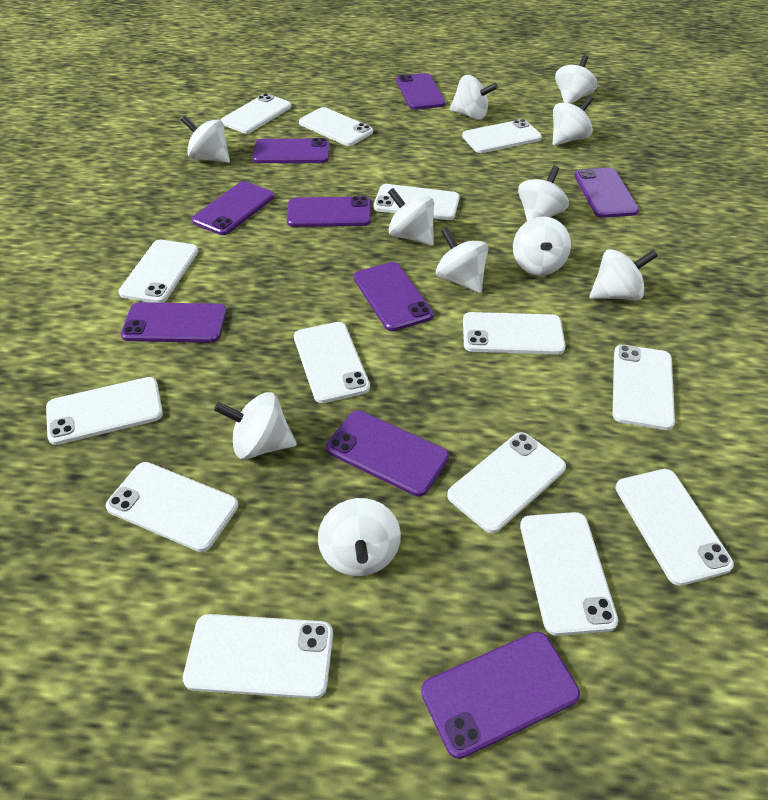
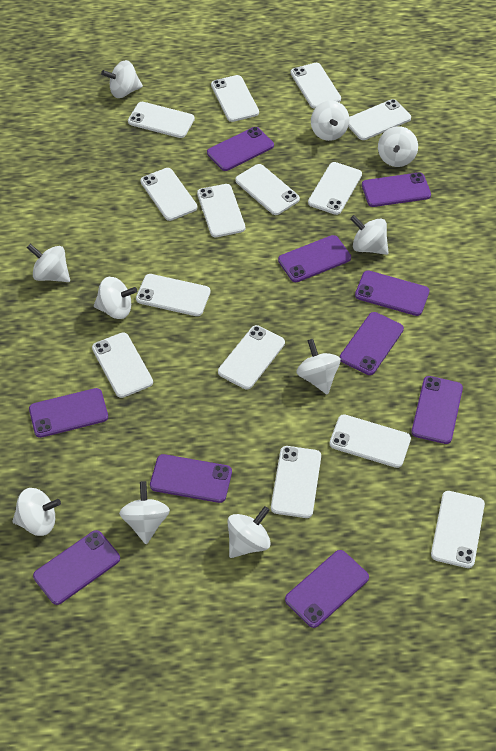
purple phone: [121,302,227,343] [192,181,274,235] [252,138,330,163] [287,196,371,227] [326,411,449,497] [353,262,434,331] [396,73,446,110] [421,632,580,759] [574,168,639,218] = 9 -> [29,388,108,438] [33,530,120,605] [150,454,232,503] [207,127,274,171] [278,235,351,282] [285,550,369,628] [340,312,404,375] [355,271,430,316] [362,173,431,207] [411,376,463,444] = 10
white spinning top: [181,116,230,163] [214,392,297,459] [318,498,401,576] [388,188,434,246] [436,227,488,293] [450,75,498,120] [513,216,571,276] [518,166,569,221] [553,96,593,146] [555,55,597,104] [590,249,658,301] = 11 -> [12,488,61,536] [27,244,70,282] [94,277,137,319] [101,60,143,98] [119,481,170,544] [228,506,271,558] [296,339,341,395] [311,101,349,141] [350,215,389,255] [378,126,418,167] = 10

